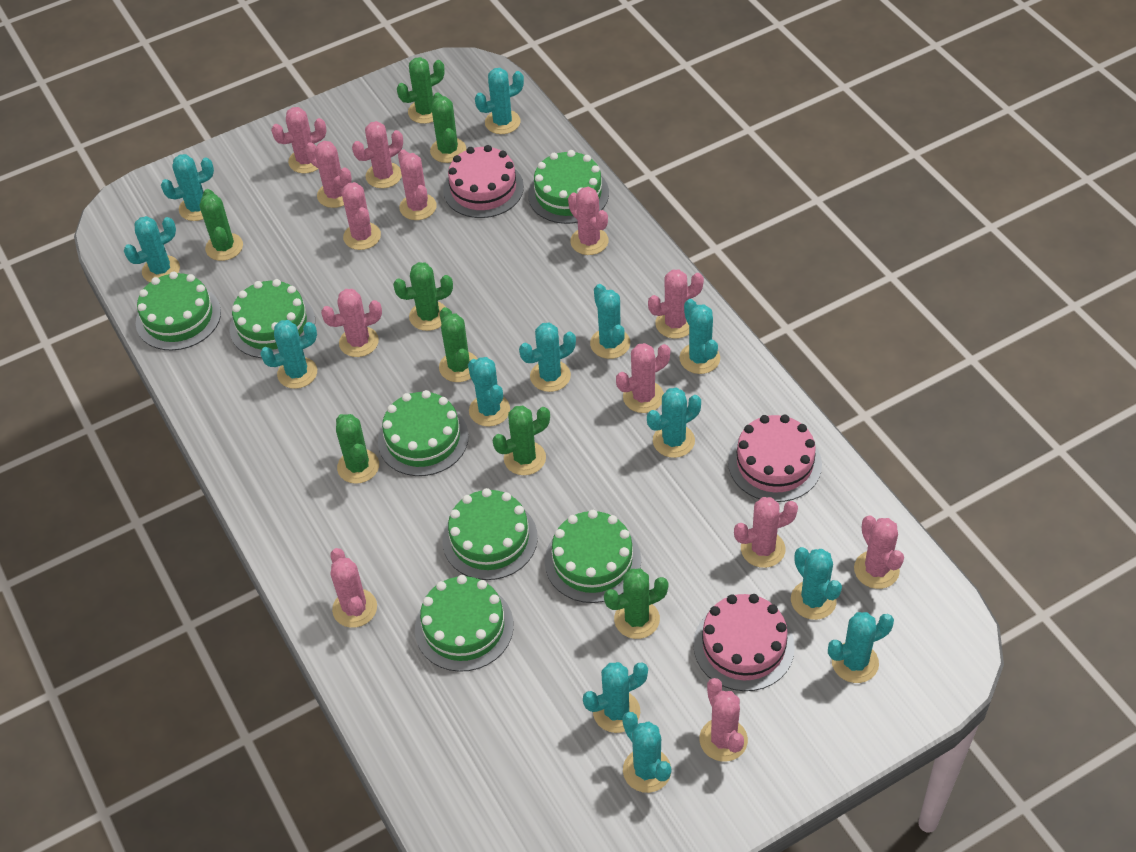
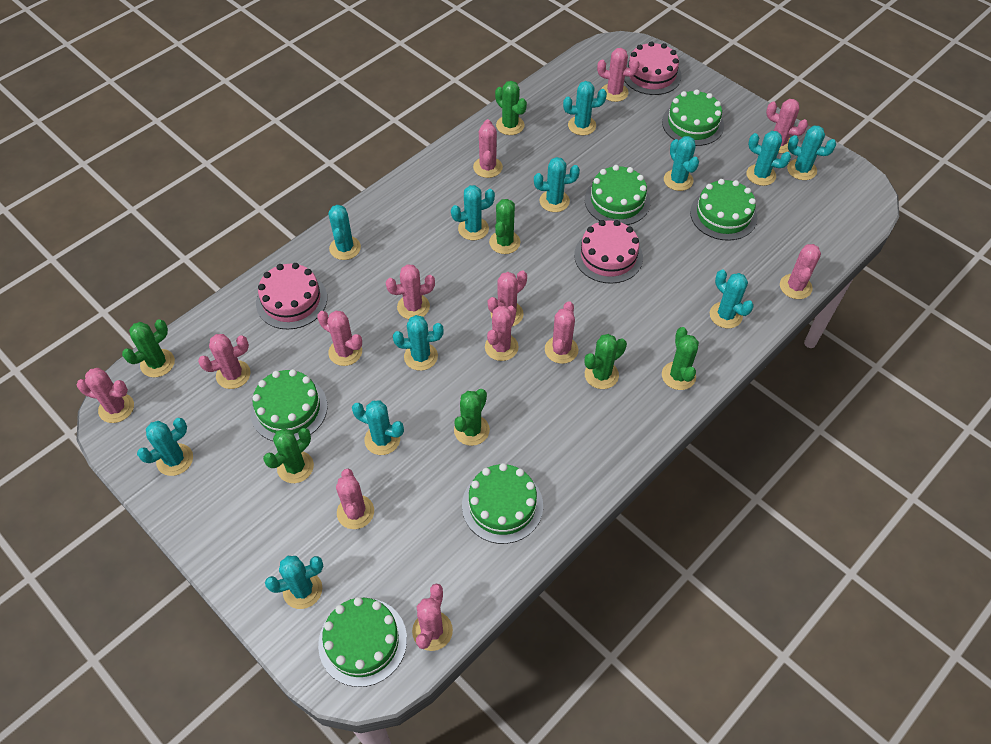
green cactus: [200,189,243,261] [336,414,379,484] [393,262,453,331] [397,57,445,124] [430,92,466,163] [439,307,477,382] [493,405,550,475] [604,569,668,639] = 8 -> [122,319,175,377] [263,428,314,483] [454,389,490,446] [489,199,520,254] [495,81,527,135] [585,334,627,389] [662,327,699,390] = 7
green cake: [136,272,221,351] [230,279,315,358] [378,390,469,476] [415,575,514,672] [442,488,538,580] [528,150,609,224] [545,510,641,603] = 7 -> [250,369,328,442] [318,597,407,687] [462,463,543,544] [585,165,650,225] [662,89,724,146] [690,179,757,241] = 6
turquoise cactus: [124,216,180,282] [161,154,214,221] [260,320,317,389] [468,357,510,427] [475,68,524,134] [519,322,576,392] [583,662,648,733] [590,284,630,359] [622,712,671,793] [647,387,701,458] [679,299,720,374] [791,547,842,620] [828,612,894,683] = 13 -> [137,418,193,476] [265,556,323,609] [328,205,361,260] [352,401,404,455] [393,315,444,371] [451,185,495,240] [534,157,580,212] [563,81,607,135] [664,136,699,191] [710,270,754,328] [746,131,791,186] [787,126,836,180] = 12

